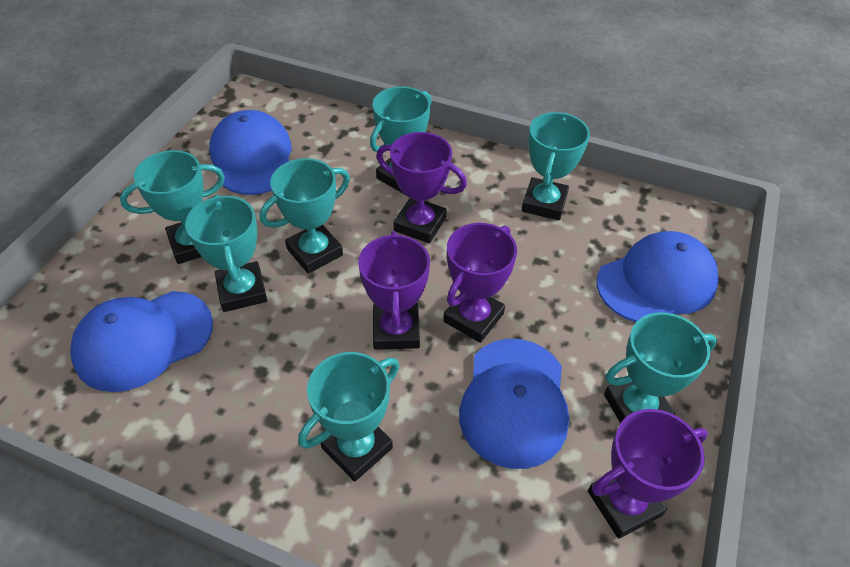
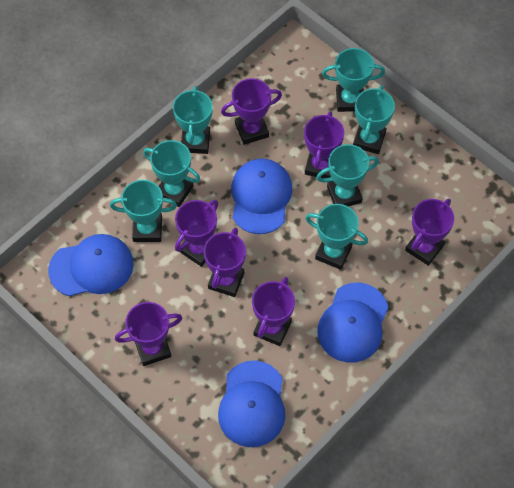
purple trophy: [358,231,430,350] [377,132,467,243] [443,223,517,343] [588,409,708,539] = 4 -> [115,302,182,366] [175,200,218,267] [204,227,246,297] [221,79,282,145] [252,277,295,346] [304,111,344,178] [405,199,454,266] = 7

